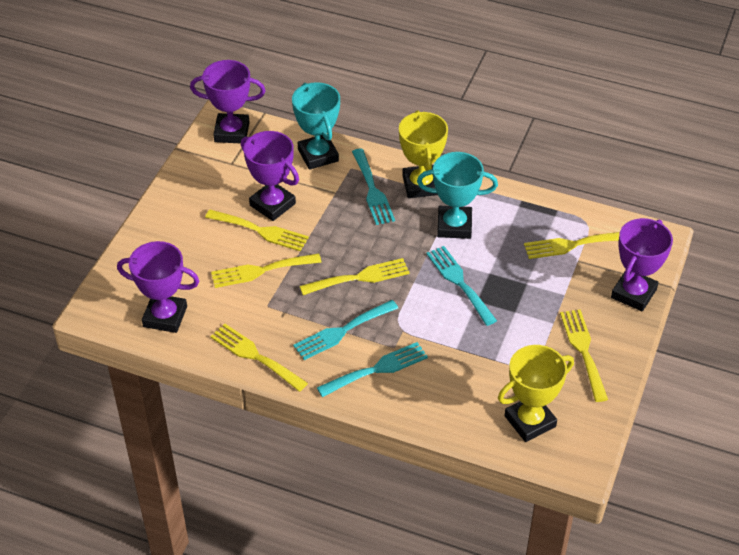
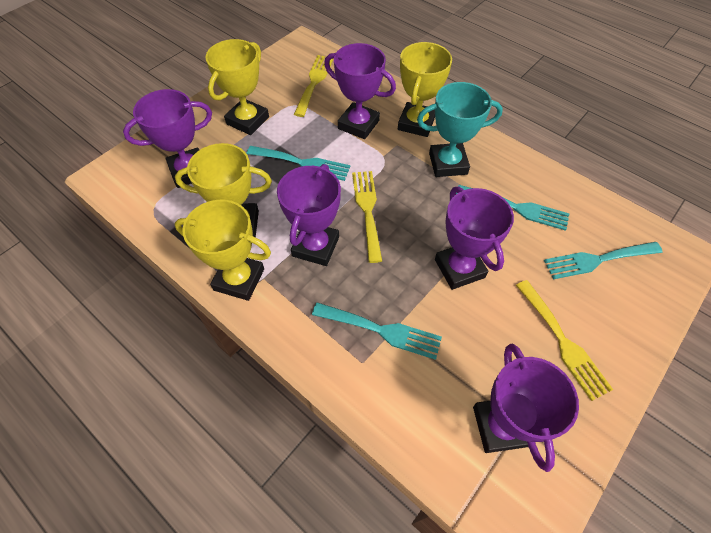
purple trophy: [117,241,199,333] [190,60,266,143] [241,131,299,221] [611,218,673,311] = 4 -> [123,89,212,188] [277,164,341,266] [324,43,396,139] [435,187,514,290] [473,343,579,472] = 5
turquoise trophy: [292,82,340,170] [417,152,498,239] = 2 -> [417,82,503,177] = 1
yellow fork: [205,210,309,251] [210,324,308,392] [211,253,321,288] [300,258,410,295] [524,232,620,259] [560,309,608,402] = 6 -> [294,55,333,117] [352,171,382,263] [516,280,613,401] = 3
yellow trophy: [399,111,448,198] [498,345,574,442] = 2 -> [174,200,271,301] [175,143,272,237] [206,39,269,135] [398,42,452,137] = 4

